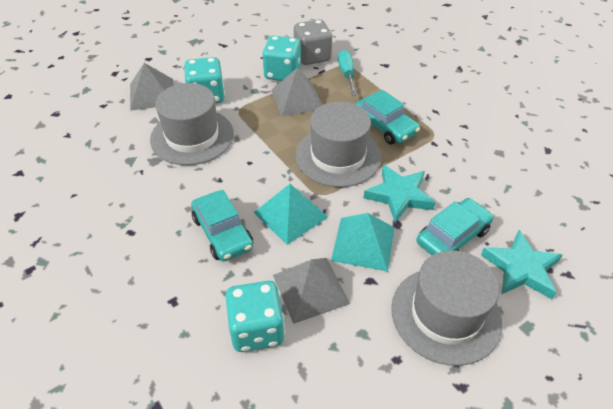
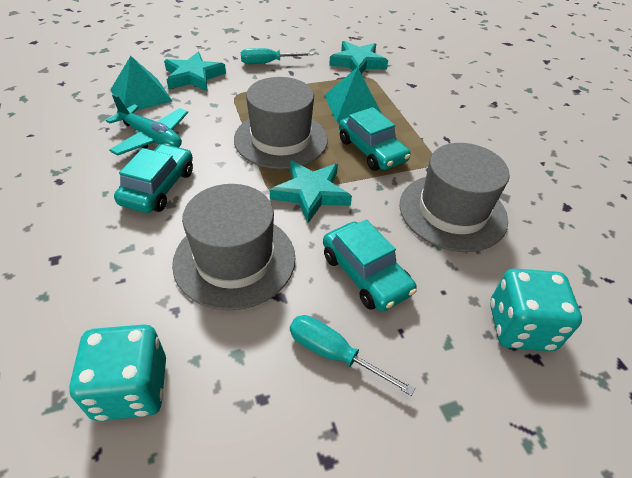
grey dice: [294,19,332,65] = 1 -> none = 0
grey pyramid: [130,63,174,111] [271,68,322,117] [273,258,350,324] = 3 -> none = 0
turquoise dice: [184,57,225,103] [225,281,285,352] [262,36,301,81] = 3 -> [69,324,166,421] [490,268,582,351] = 2
turquoise plane: none = 0 -> [106,94,188,156] = 1
turquoise screwdriver: [338,50,357,95] = 1 -> [241,48,314,64] [290,315,416,396] = 2
turquoise star: [363,164,436,223] [481,230,563,299] = 2 -> [164,52,226,92] [270,160,352,223] [329,41,388,74] = 3

